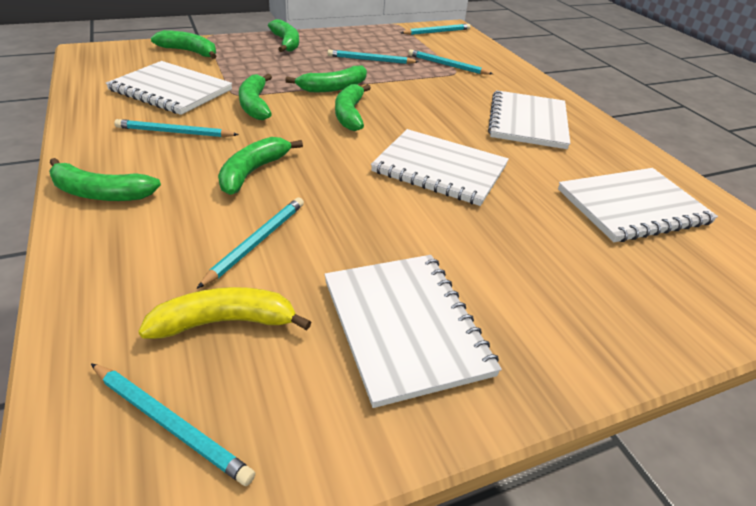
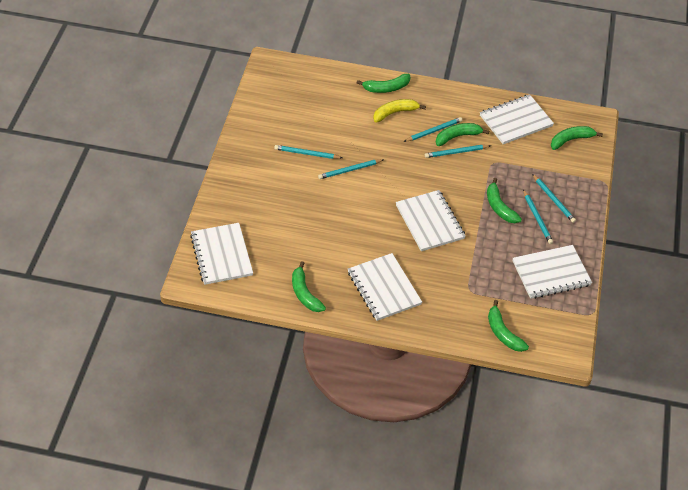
green banana: [49,158,161,201] [151,30,216,59] [218,137,303,195] [239,74,272,120] [268,19,299,52] [285,65,367,92] [335,84,371,131] = 7 -> [292,261,326,312] [357,74,410,93] [436,123,489,146] [487,178,522,223] [488,300,529,352] [551,126,603,150] = 6

